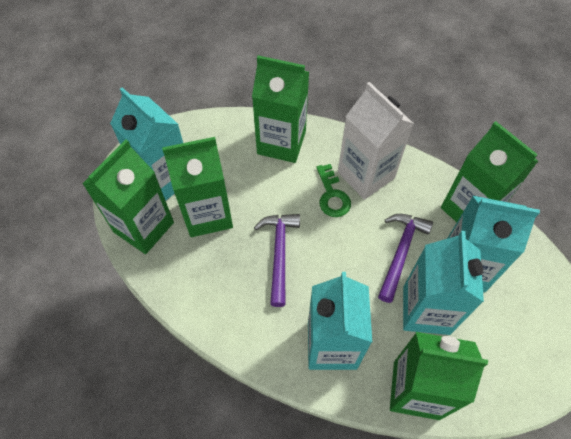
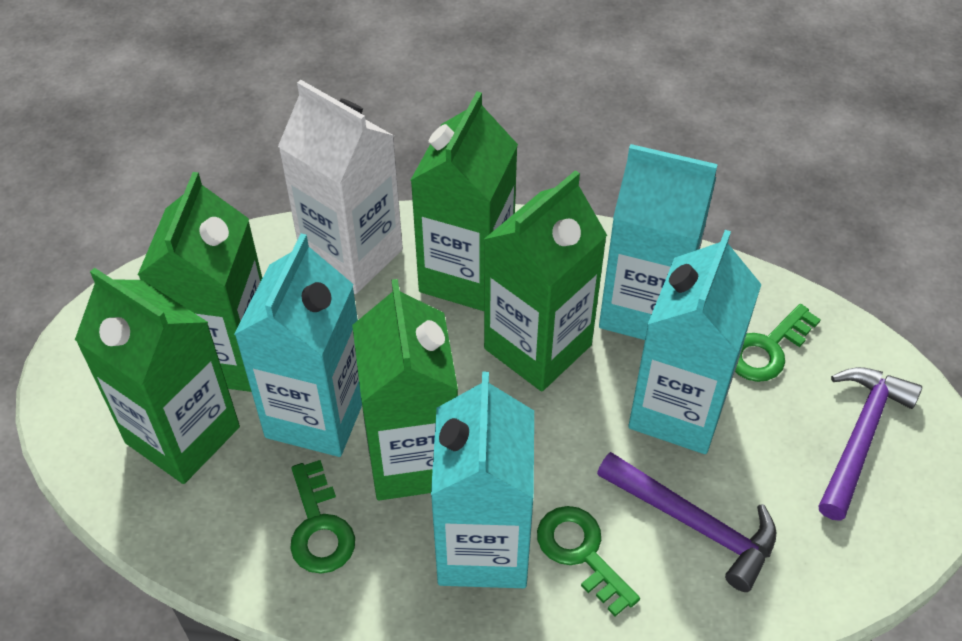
green key: [316,164,351,217] = 1 -> [290,460,355,574] [537,506,640,617] [735,304,821,382] = 3

